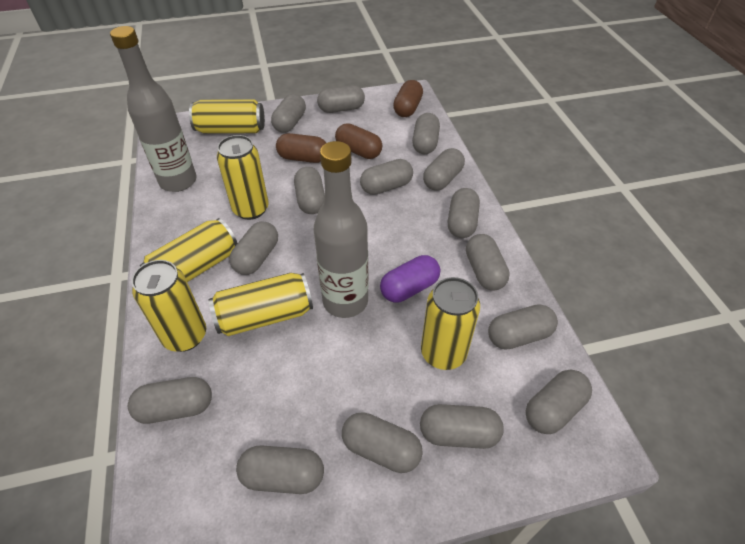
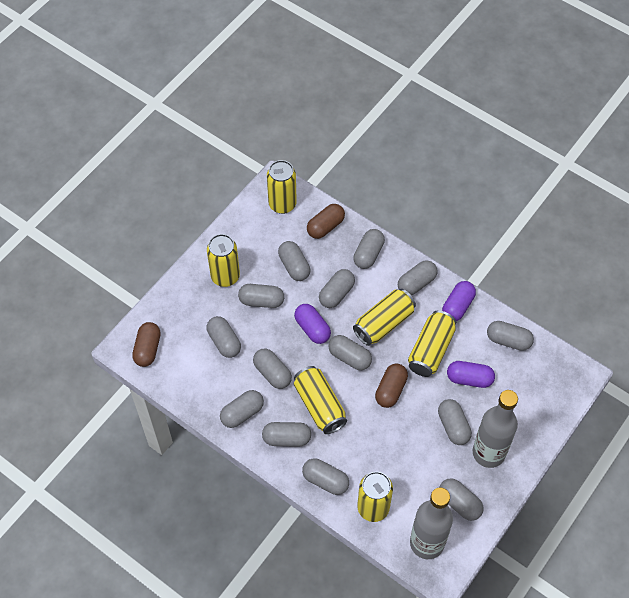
grey capsule: [128,377,212,424] [229,221,278,275] [236,445,324,494] [271,94,306,133] [294,167,325,214] [317,85,365,113] [342,412,423,473] [360,159,413,195] [412,113,440,154] [420,404,504,449] [423,148,465,191] [448,188,480,238] [466,234,510,291] [488,304,558,350] [525,369,592,434] = 15 -> [207,316,241,358] [220,390,264,428] [238,284,284,308] [253,349,292,389] [262,422,311,447] [278,241,310,281] [302,458,349,495] [319,269,355,308] [328,335,372,370] [353,229,385,269] [398,260,437,295] [438,399,472,445] [439,478,484,521] [487,321,534,351] = 14
purple capsule: [380,255,440,302] = 1 -> [294,304,331,344] [442,281,476,321] [447,361,495,388] = 3

